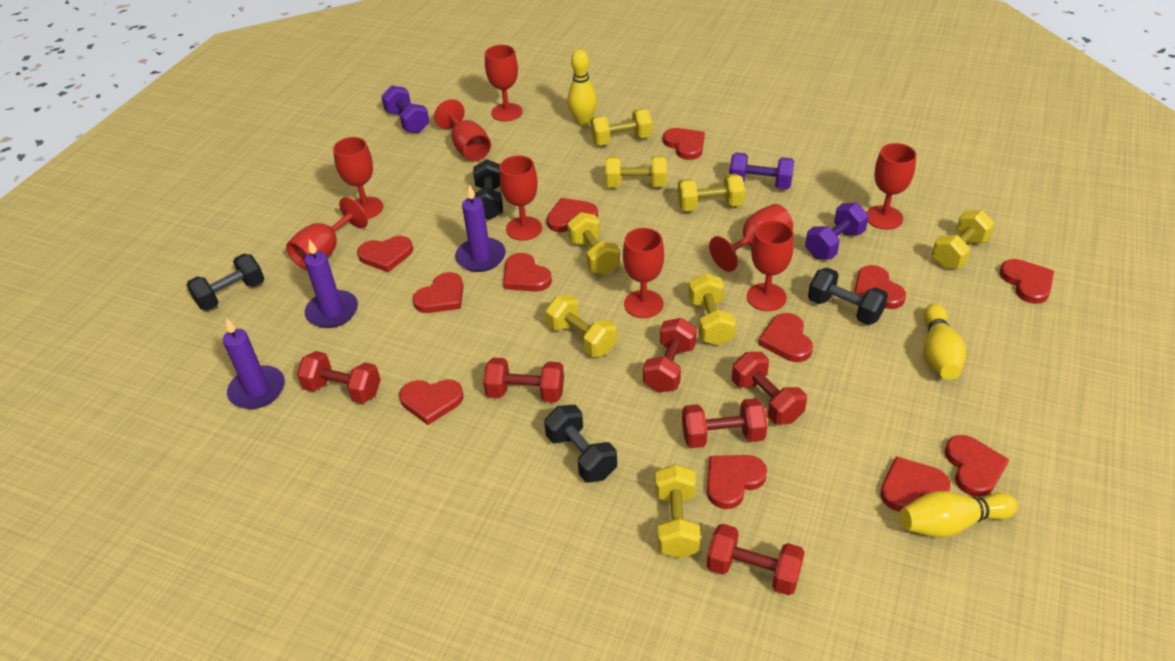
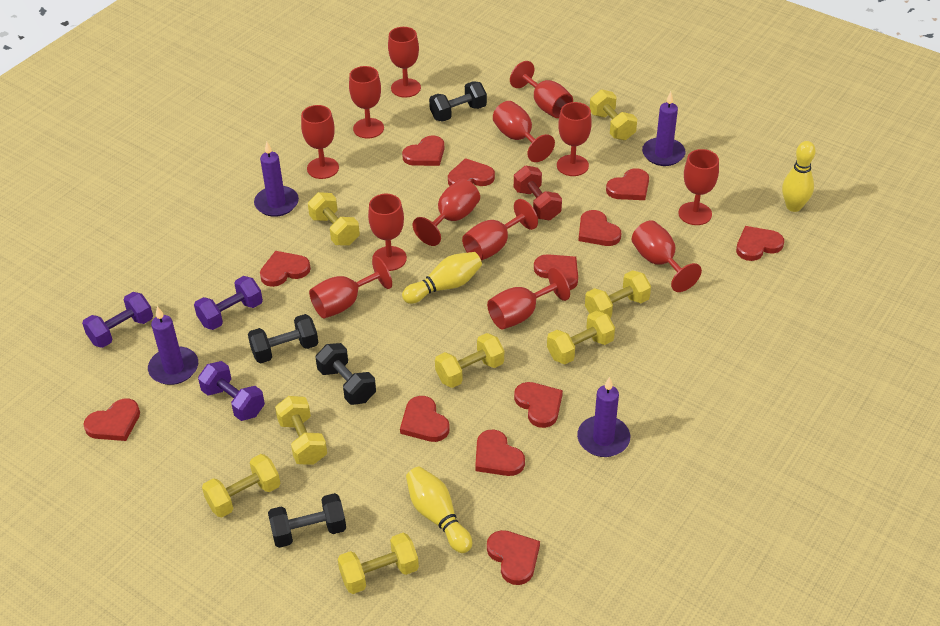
purple candle: [223,318,285,409] [304,239,358,328] [455,184,506,272] = 3 -> [148,306,198,385] [254,142,299,217] [577,377,630,457] [642,92,686,166] = 4
red dumbbell: [297,351,381,404] [483,358,564,403] [643,318,697,393] [682,398,768,448] [707,524,805,595] [732,352,807,425] = 6 -> [514,166,562,220] = 1
red goblet: [286,197,368,270] [333,137,383,219] [434,99,491,161] [485,45,523,122] [499,156,542,241] [623,228,664,318] [709,204,793,272] [747,220,794,311] [866,143,916,230] = 9 -> [301,105,339,179] [309,256,392,319] [349,66,384,138] [368,194,407,271] [388,27,421,98] [413,179,480,246] [462,199,538,261] [487,267,570,329] [493,101,555,162] [510,61,573,118] [557,102,592,176] [632,220,702,292] [678,149,719,225] = 13

